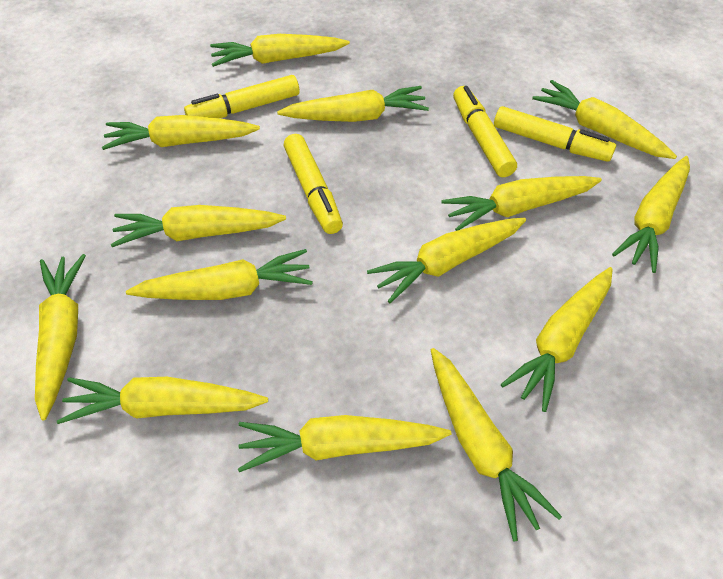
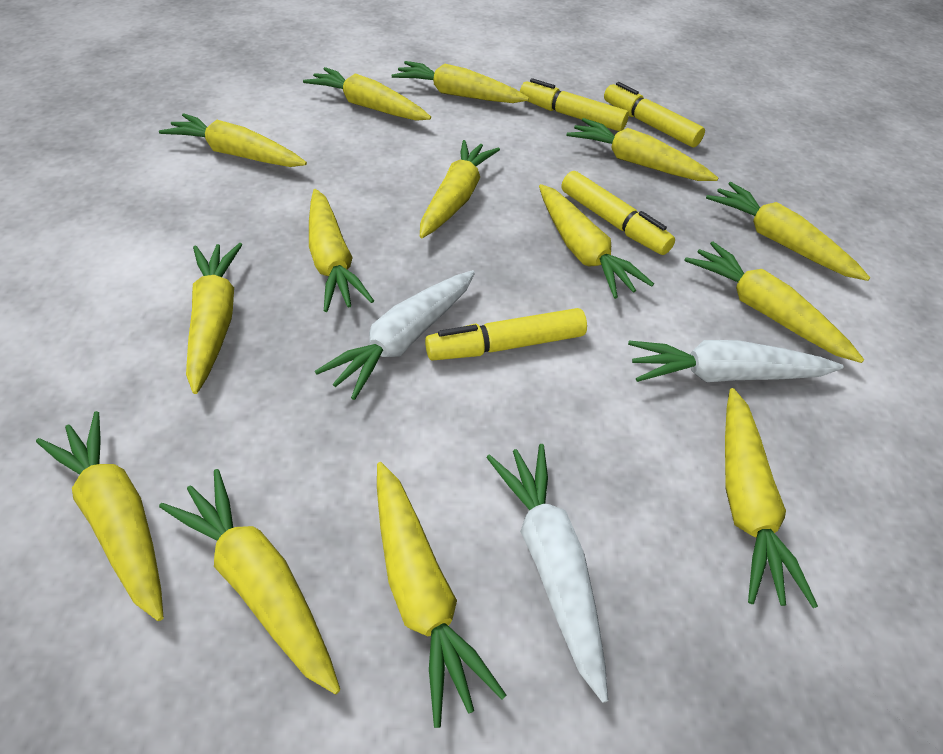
white carrot: none = 0 -> [315,270,475,400] [486,444,608,703] [628,340,844,382] = 3

